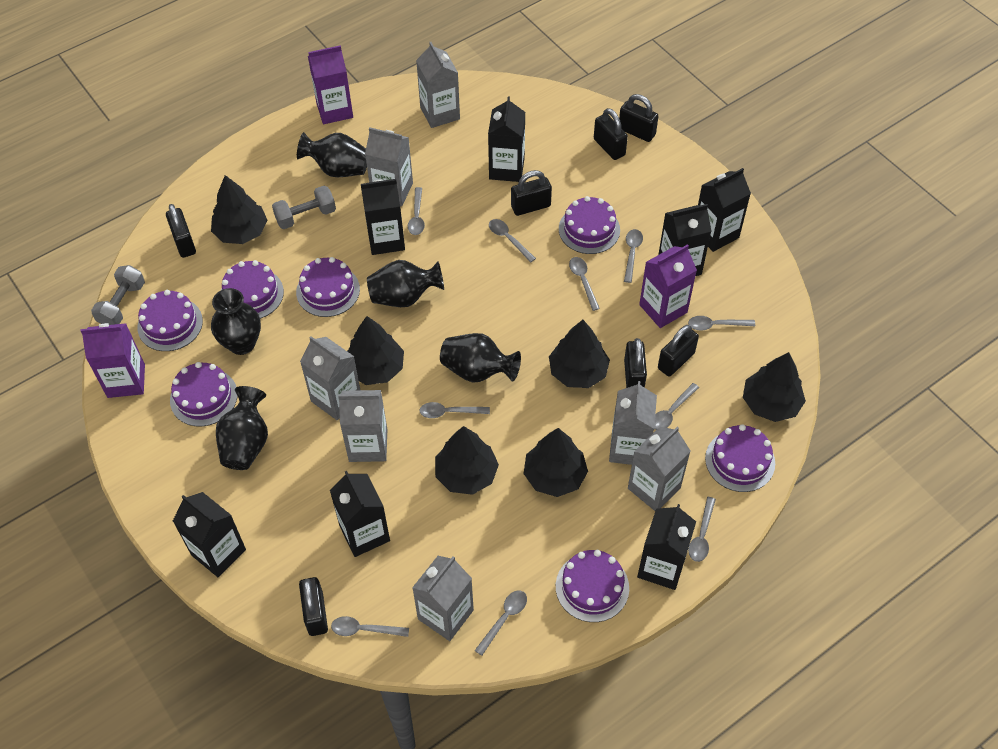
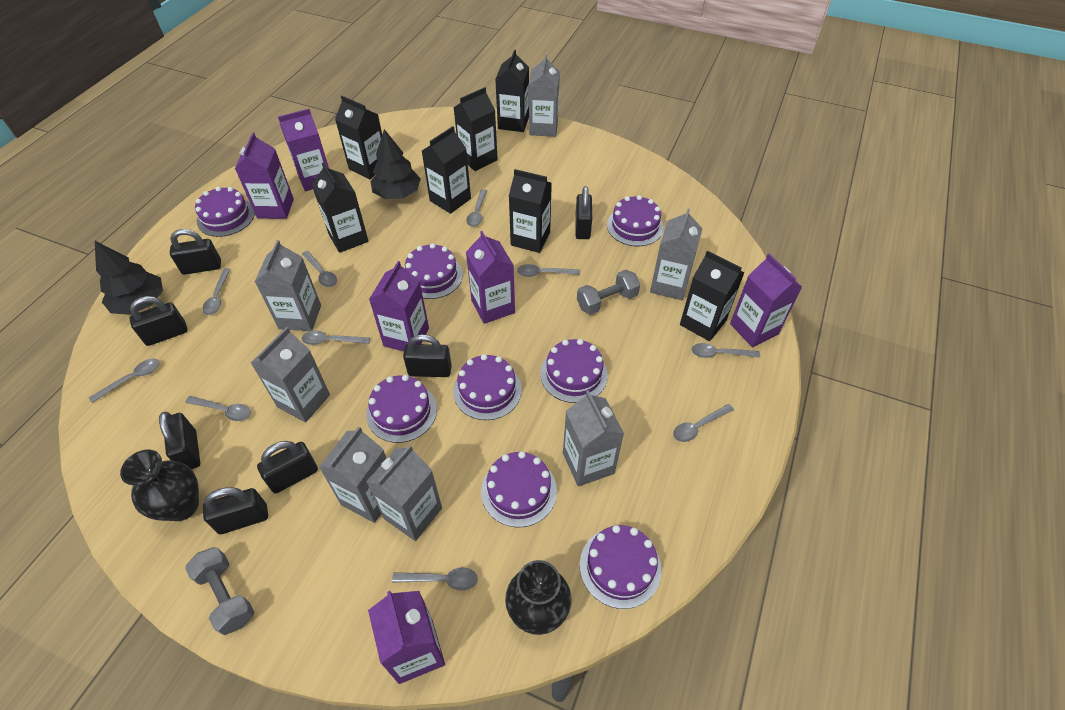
black tree: [211,175,268,244] [347,316,404,385] [435,426,499,495] [523,428,588,497] [549,320,610,388] [743,352,806,422] = 6 -> [95,241,163,315] [370,129,421,199] = 2
black vase: [211,288,261,355] [216,386,268,470] [297,132,367,177] [367,260,444,307] [440,333,521,383] = 5 -> [120,450,199,521] [505,560,572,635] = 2
purple cake: [137,290,203,351] [170,362,238,426] [221,260,284,319] [296,257,360,317] [556,550,629,622] [559,196,620,254] [705,424,775,492] = 7 -> [195,187,255,237] [366,375,437,443] [405,243,463,299] [453,354,522,420] [481,451,557,528] [540,339,608,403] [580,525,661,609] [607,195,664,246] = 8
purple carton: [80,323,145,398] [308,45,353,124] [639,244,697,328] = 3 -> [235,133,294,219] [278,109,329,191] [368,591,445,684] [369,261,429,352] [466,231,515,324] [730,254,802,347] = 6

